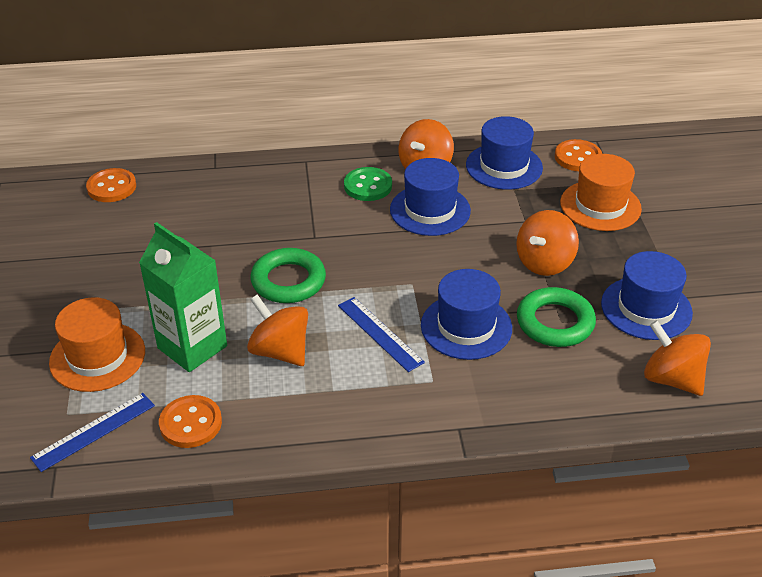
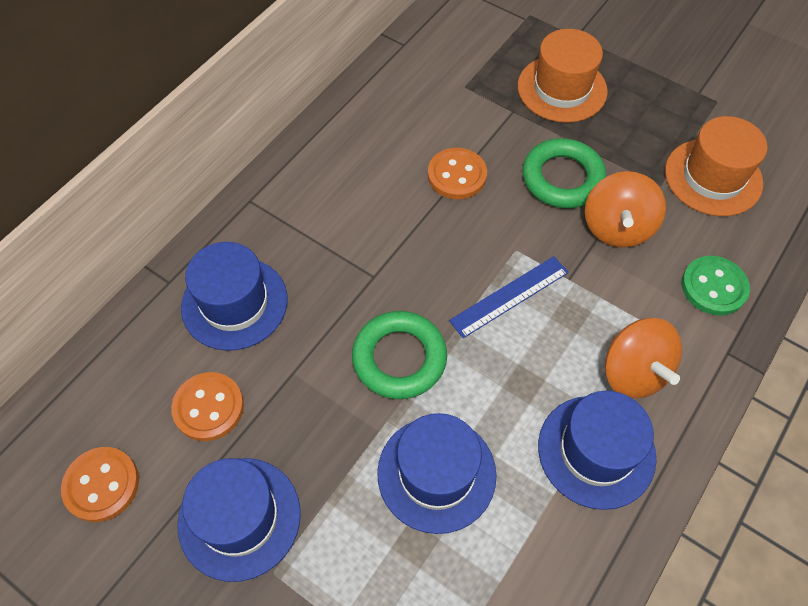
blue ruler: [30,393,155,472] [338,297,425,372] = 2 -> [449,256,569,338] = 1
green carton: [139,222,227,372] = 1 -> none = 0
orange spinning top: [247,294,308,366] [399,119,454,169] [516,210,579,276] [644,320,711,396] = 4 -> [585,171,666,248] [605,318,682,398] = 2

